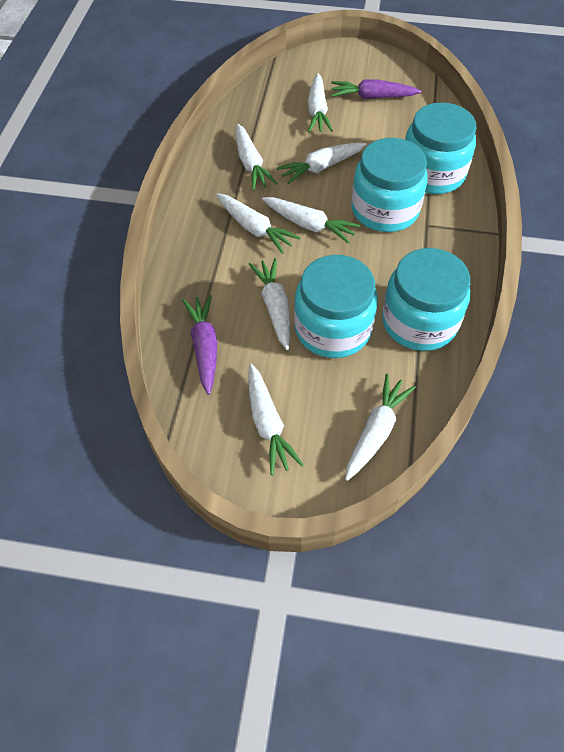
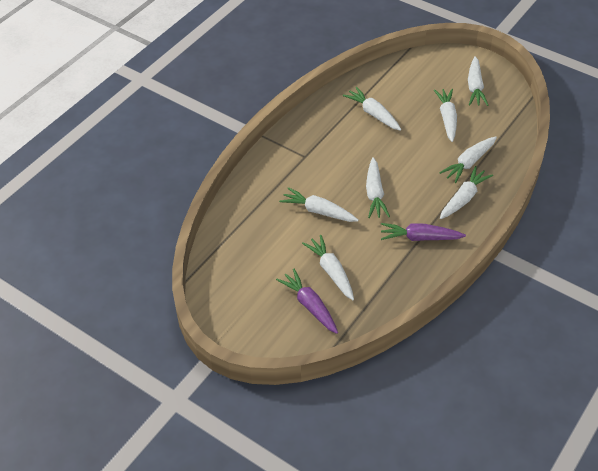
turquoise jar: [294,255,378,358] [351,138,428,232] [382,248,470,351] [405,102,476,194] = 4 -> none = 0

